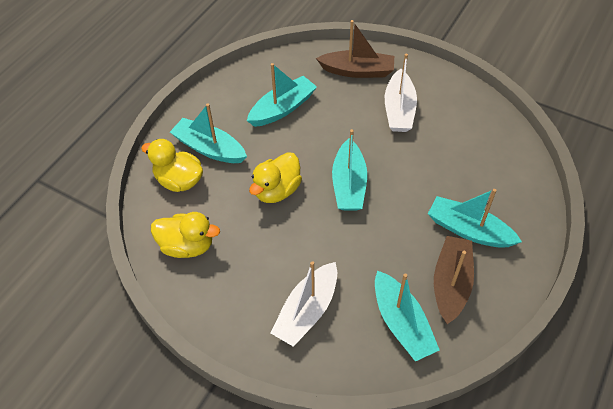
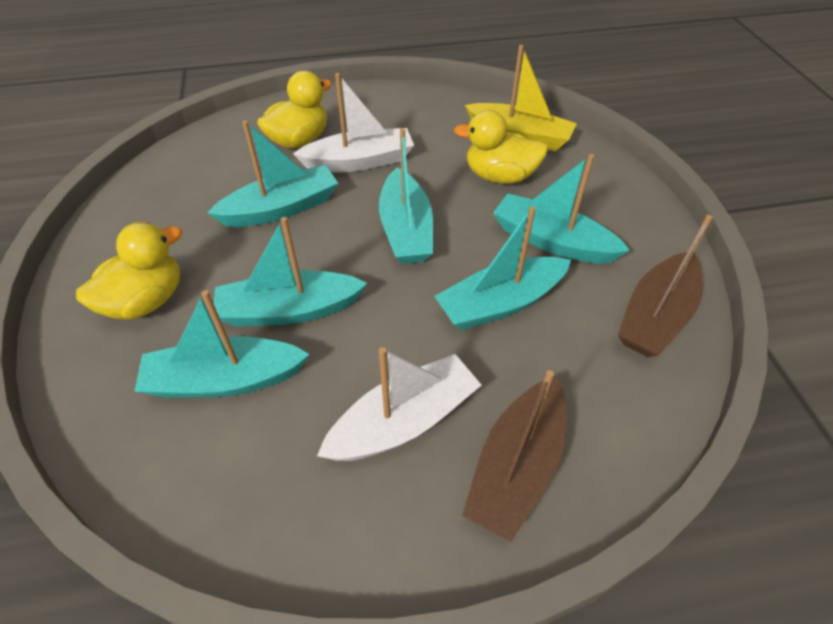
turquoise boat: [170,103,247,163] [247,63,317,127] [332,129,367,211] [375,271,440,361] [428,189,522,248] = 5 -> [134,290,309,398] [207,121,338,227] [214,217,367,327] [379,128,433,264] [434,206,571,330] [493,154,630,264] = 6
yellow boat: none = 0 -> [465,45,577,151] = 1

